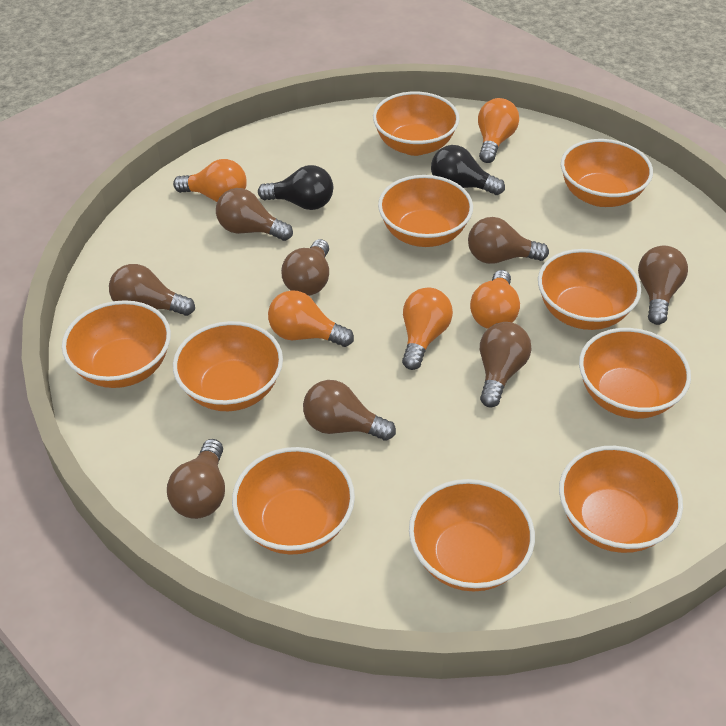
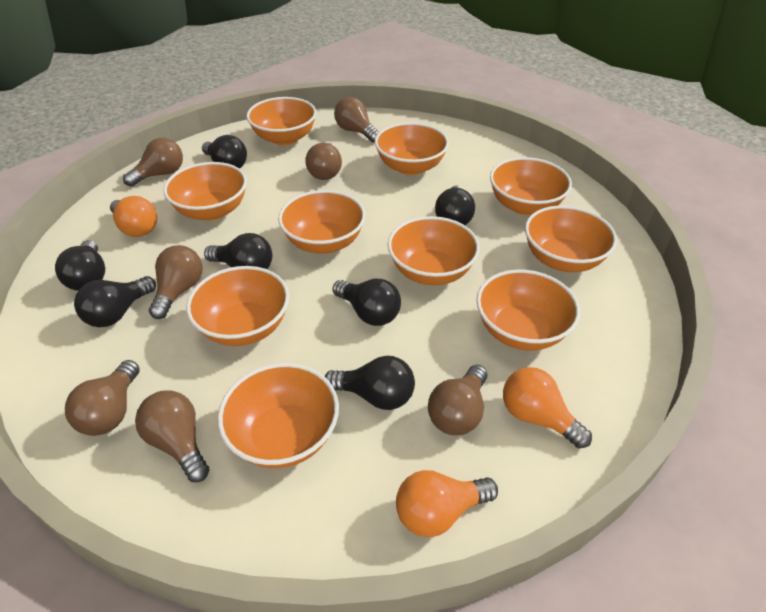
black light bulb: [258,165,333,210] [431,145,505,195] = 2 -> [55,240,105,291] [74,276,156,327] [202,135,247,169] [204,233,272,269] [324,356,415,410] [332,279,401,326] [435,186,475,225] = 7
brown light bulb: [109,264,195,316] [167,439,225,519] [216,188,293,241] [281,239,329,296] [303,380,396,441] [468,217,549,264] [480,322,532,407] [638,246,688,325] = 8 -> [65,360,140,436] [123,138,183,187] [135,390,210,482] [149,245,202,319] [305,143,342,180] [334,97,379,143] [428,365,487,435] = 7
orange light bulb: [173,159,247,202] [268,290,354,347] [402,288,453,370] [470,270,520,329] [478,98,519,163] = 5 -> [110,196,157,237] [396,470,498,537] [503,367,592,448] = 3

